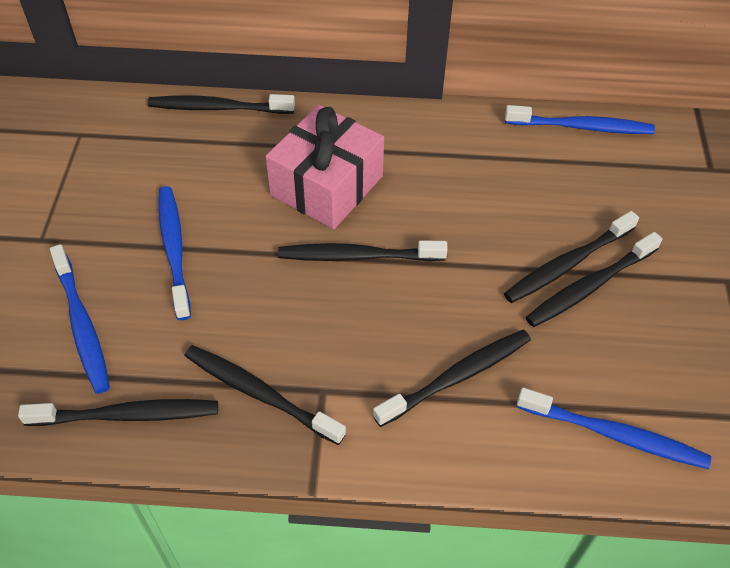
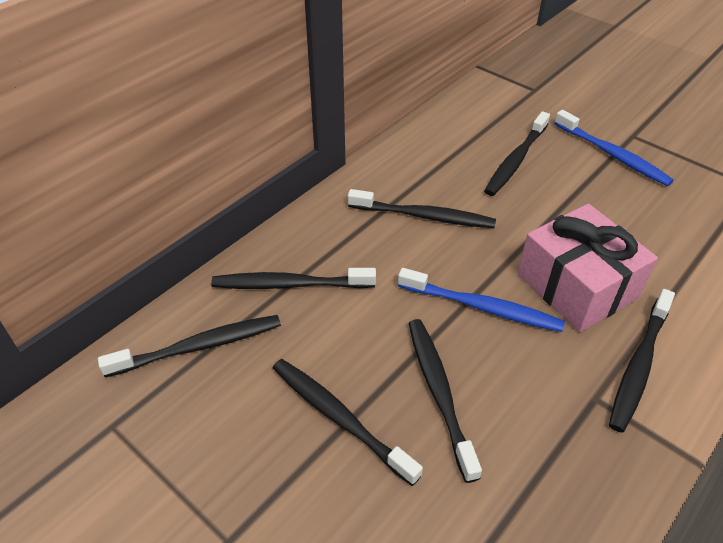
blue toothbrush: [50,244,110,394] [158,186,191,320] [505,105,655,134] [517,388,711,469] = 4 -> [398,268,565,332] [554,110,674,186] = 2

